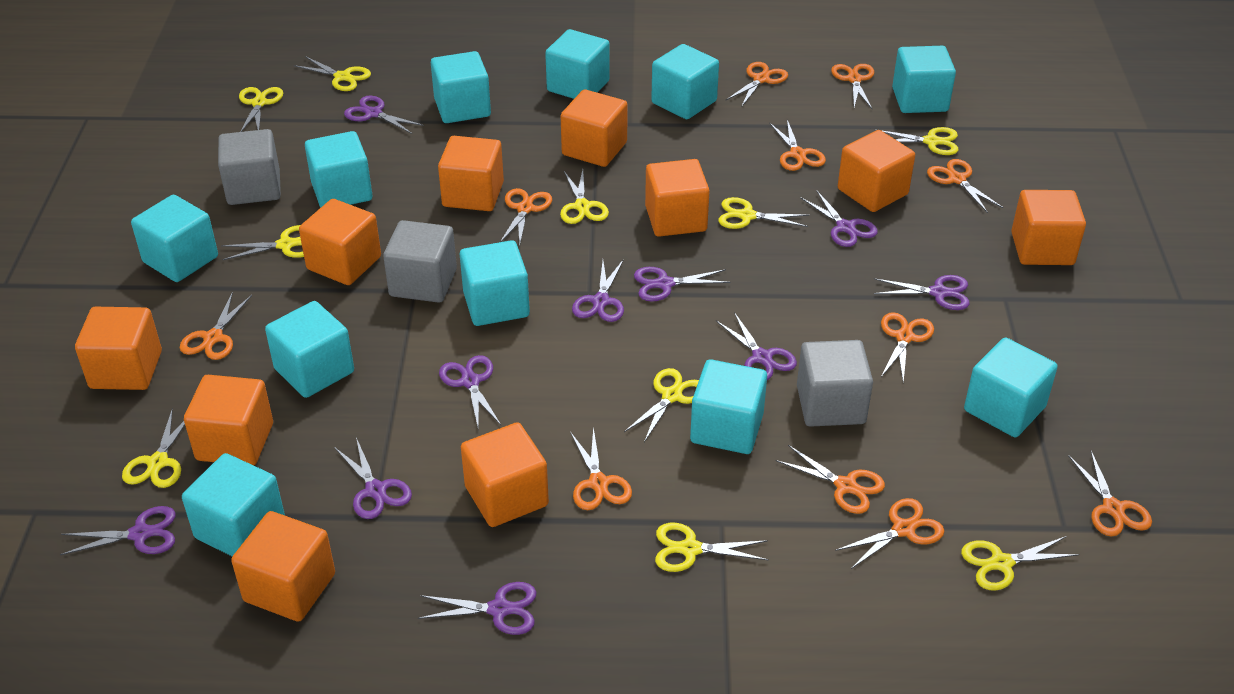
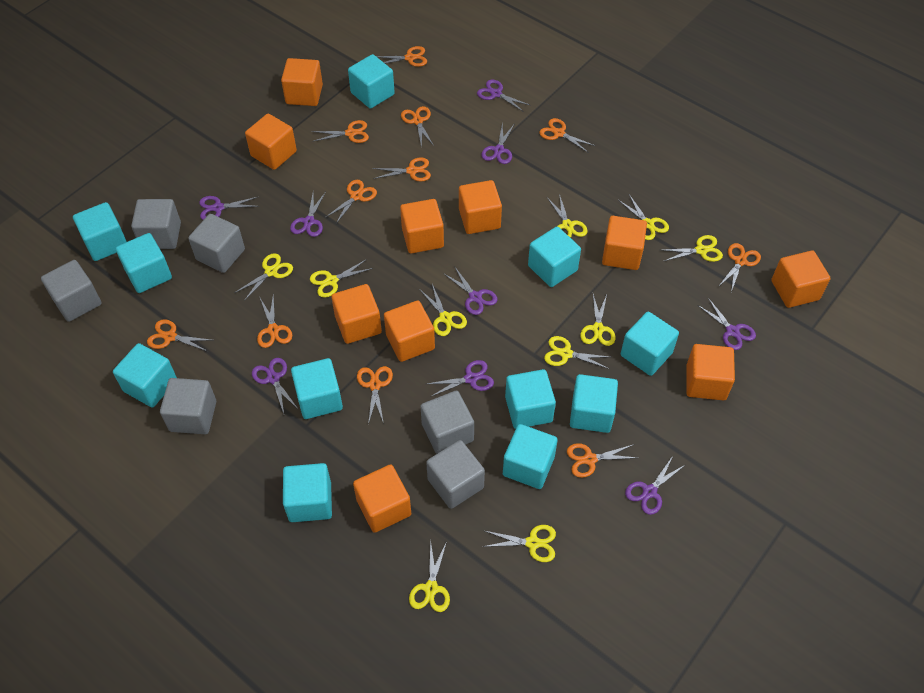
grey cube: [218,129,281,205] [383,220,457,303] [797,340,873,427] = 3 -> [41,260,102,322] [131,199,181,249] [160,378,216,434] [188,214,245,273] [420,391,474,454] [426,440,485,509] = 6
purple scissors: [60,506,176,555] [334,438,412,519] [344,96,424,134] [418,582,536,635] [439,355,501,427] [572,259,624,322] [634,267,730,302] [716,312,797,380] [800,190,878,247] [874,275,970,310] = 10 -> [199,196,260,220] [252,358,299,413] [290,192,326,237] [427,360,494,397] [443,266,497,315] [477,80,531,112] [481,122,514,164] [625,456,685,515] [698,298,756,350] = 9

